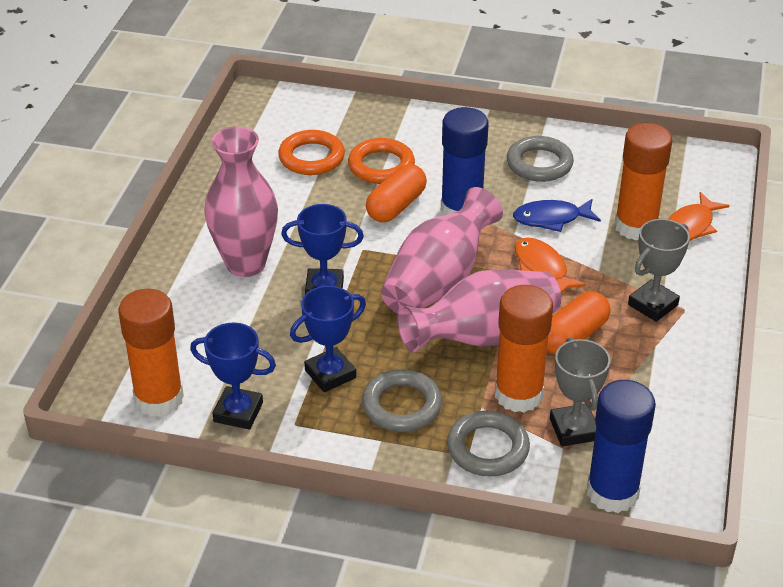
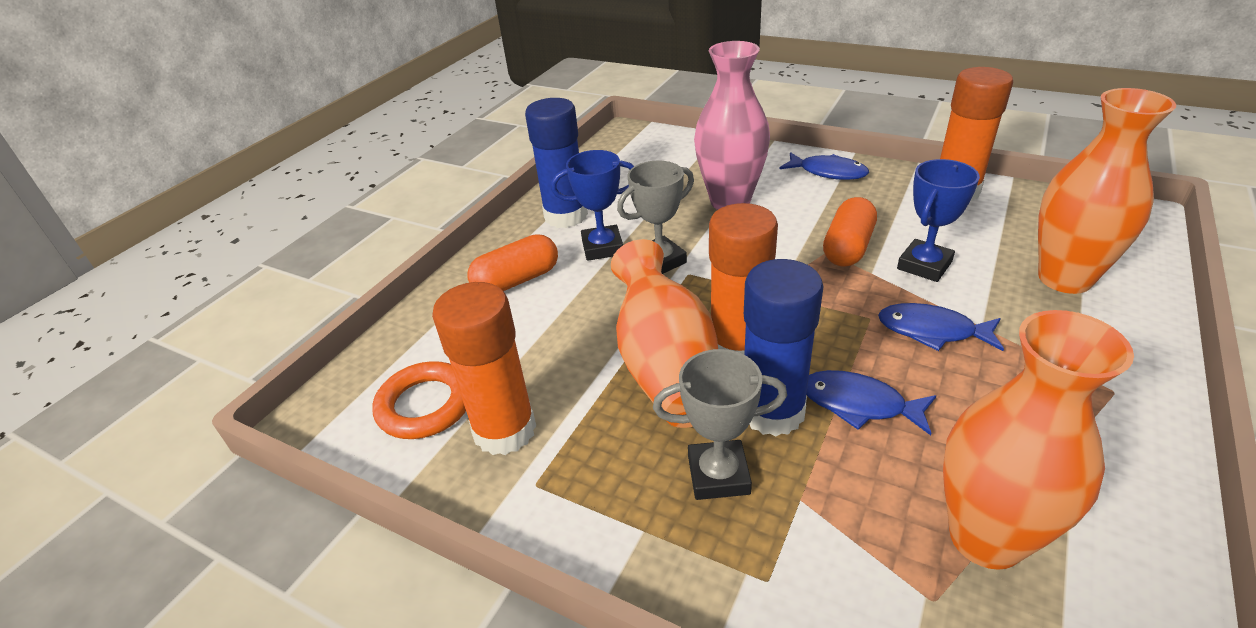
blue fish: [513,199,601,232] = 1 -> [779,152,869,180] [806,370,936,435] [878,303,1004,351] = 3
blue trophy: [190,322,276,429] [281,204,364,294] [290,286,366,392] = 3 -> [551,150,634,261] [897,159,980,282] = 2
grey ring: [362,369,442,432] [447,411,530,477] [507,136,574,182] = 3 -> none = 0
orange fish: [515,237,586,294] [668,192,730,241] = 2 -> none = 0
orange ring: [278,130,345,175] [348,138,415,184] = 2 -> [373,361,466,439] = 1
orange vase: none = 0 -> [611,239,718,428] [943,310,1134,570] [1038,88,1176,294] = 3
pink vase: [204,126,278,277] [381,187,503,314] [397,269,561,353] = 3 -> [694,41,770,210] = 1

